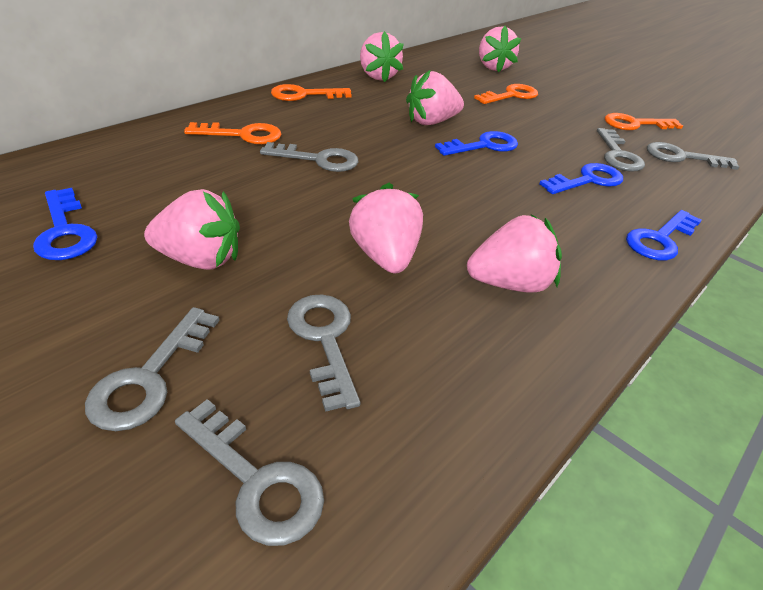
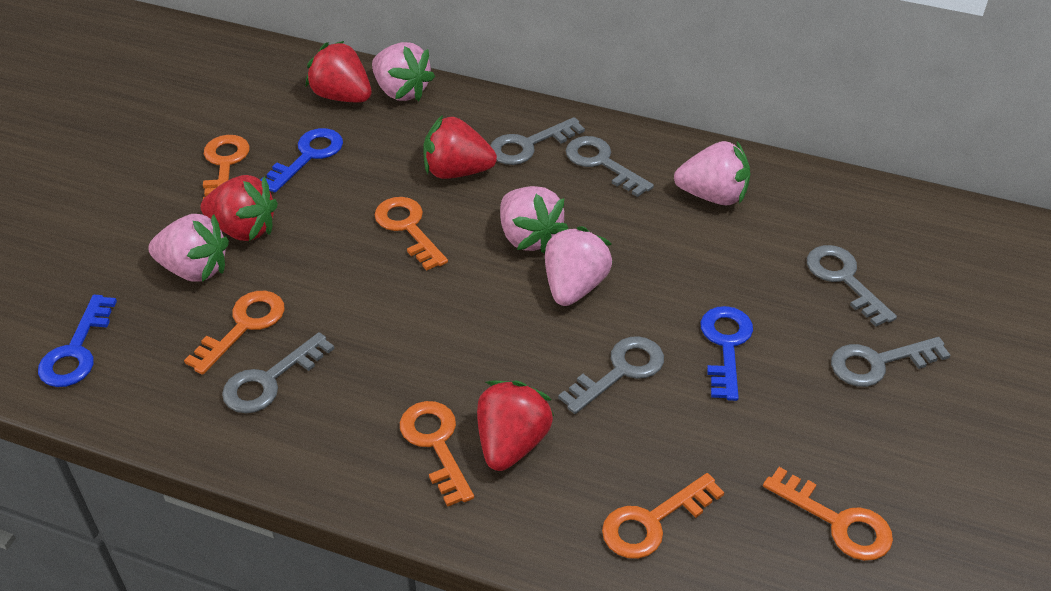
blue key: [33,188,97,260] [435,131,518,156] [539,163,623,194] [626,210,702,260] = 4 -> [38,295,117,387] [260,128,343,193] [700,306,753,401] = 3
orange key: [184,122,281,144] [271,84,352,101] [474,84,538,104] [605,113,683,130] = 4 -> [184,291,285,375] [203,135,250,199] [375,197,448,271] [400,401,474,507] [602,473,724,559] [763,467,893,561] = 6
pink strawberry: [144,189,240,270] [349,183,423,273] [360,31,404,82] [406,70,464,125] [467,214,562,292] [479,26,521,73] = 6 -> [148,214,229,282] [372,42,435,101] [500,186,568,253] [545,226,613,306] [674,141,750,205] = 5
red strawberry: none = 0 -> [201,175,278,241] [306,41,372,103] [423,115,497,179] [477,380,554,471] = 4

